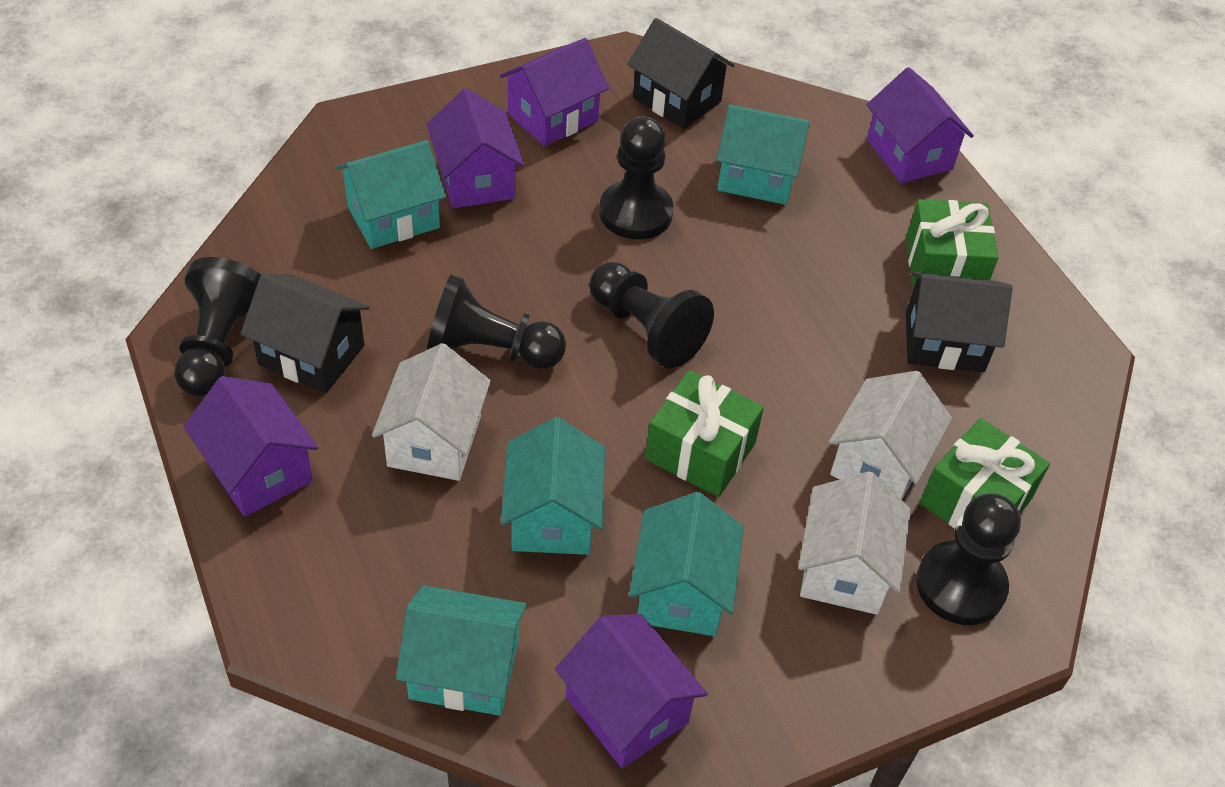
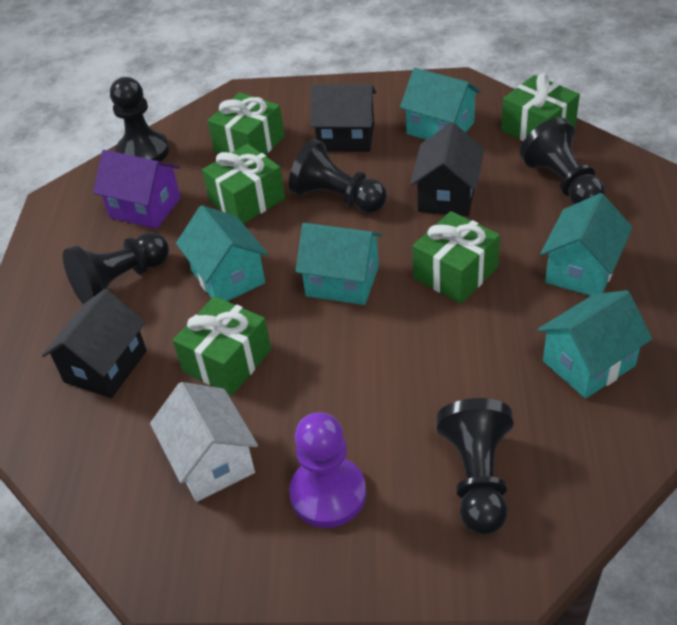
green gift: [645,370,764,497] [906,199,999,289] [920,418,1050,529] = 3 -> [173,296,271,395] [202,144,285,224] [208,92,284,155] [413,211,500,304] [501,73,580,141] = 5
purple house: [183,376,319,517] [427,88,525,208] [500,38,609,147] [555,614,708,768] [867,67,974,184] = 5 -> [93,150,181,229] = 1
purple pawn: none = 0 -> [289,412,366,528] = 1
white house: [372,343,491,481] [798,471,911,615] [829,371,952,500] = 3 -> [150,382,258,502] = 1

